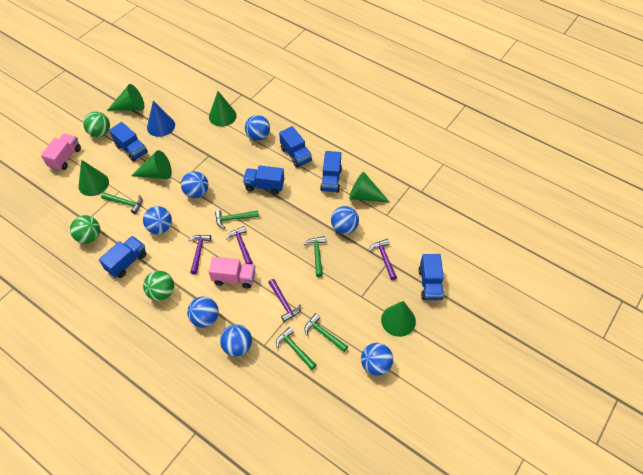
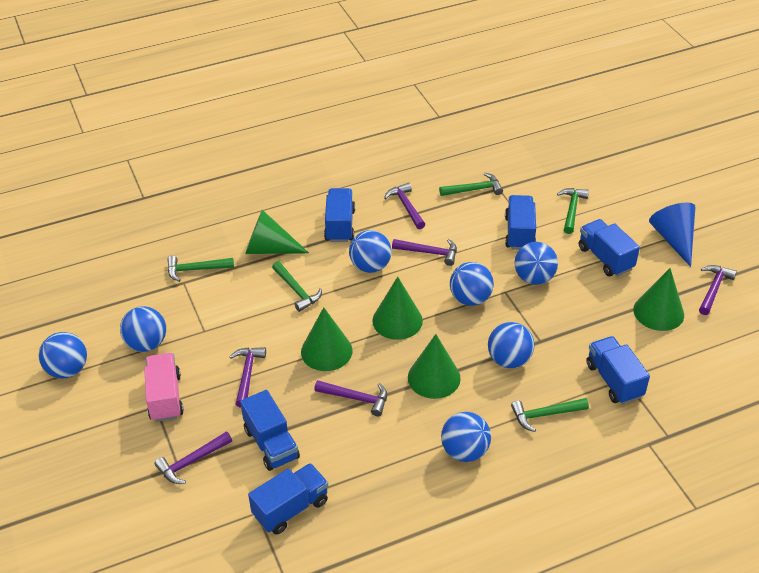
green ball: [70,215,100,244] [83,112,110,137] [143,271,174,301] = 3 -> none = 0
green cone: [78,160,109,196] [107,84,144,111] [132,150,172,179] [209,91,237,127] [349,172,390,203] [381,301,416,337] = 6 -> [245,210,309,254] [301,307,352,371] [372,277,423,340] [408,334,461,399] [633,268,684,331] = 5
pink truck: [41,133,81,171] [209,257,255,289] = 2 -> [144,353,184,422] = 1
purple hammer: [188,235,211,274] [226,226,253,264] [268,279,301,322] [369,239,397,280] = 4 -> [154,431,232,484] [229,347,266,408] [314,380,387,416] [384,183,425,229] [392,239,457,266] [699,265,737,315] = 6

